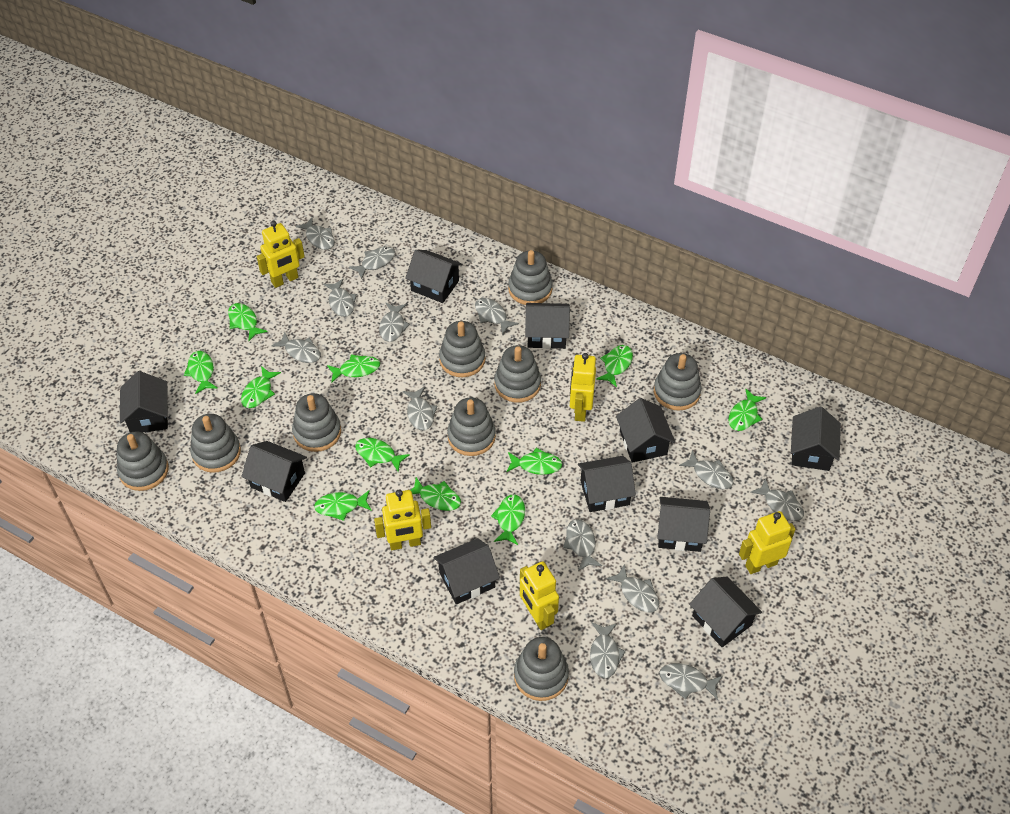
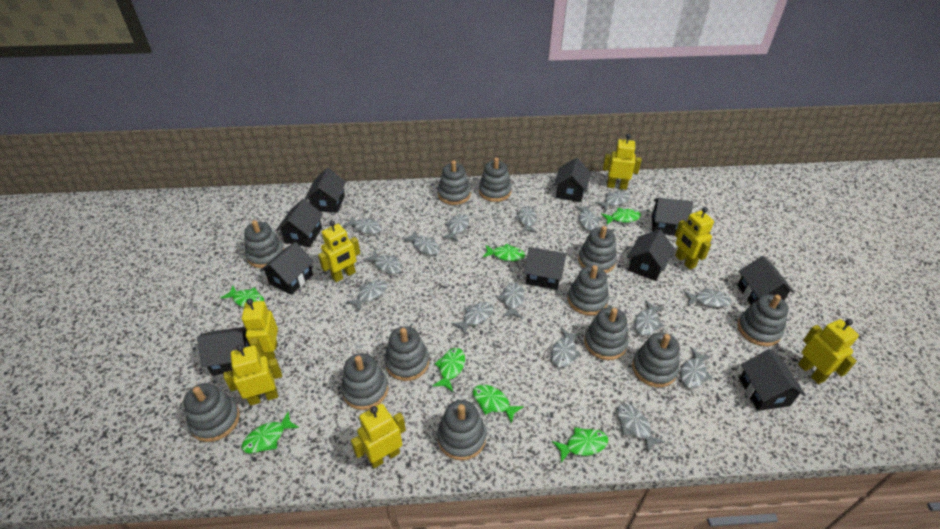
green fish: [184,351,218,394] [228,303,268,341] [241,366,281,408] [314,490,372,521] [327,354,380,383] [355,438,410,472] [411,477,461,511] [491,495,525,545] [506,448,562,475] [596,345,633,387] [728,389,766,431] = 11 -> [221,286,264,307] [242,411,299,453] [433,348,465,391] [473,385,524,424] [483,243,525,261] [552,427,608,463] [601,208,641,225] = 7
grey fish: [272,332,321,363] [295,218,335,250] [323,279,357,317] [349,247,395,279] [379,303,410,342] [403,387,438,430] [475,298,519,335] [563,519,602,571] [590,623,626,678] [606,564,659,612] [660,663,723,700] [679,450,734,489] [750,478,804,521] = 13 -> [343,216,382,234] [346,280,387,312] [363,250,403,274] [403,231,440,255] [442,214,469,242] [451,302,494,334] [498,283,524,318] [514,206,537,233] [551,328,581,368] [575,205,601,231] [595,191,630,211] [616,404,665,453] [635,300,664,336] [680,347,712,389] [684,287,732,307] = 15
grey stacking toy: [117,431,169,491] [190,414,241,473] [292,393,341,452] [439,321,485,377] [447,398,496,456] [494,345,541,403] [508,250,553,305] [514,637,569,701] [654,353,702,411] = 9 -> [184,383,240,442] [244,220,284,268] [341,353,388,410] [385,326,429,381] [437,400,486,460] [438,160,471,205] [479,158,512,202] [568,265,609,316] [578,226,617,273] [584,307,629,360] [632,332,680,387] [737,294,789,346] = 12
yellow robot: [257,221,305,288] [374,489,431,550] [520,561,559,630] [570,353,596,422] [739,511,796,574] = 5 -> [223,345,282,406] [242,299,278,362] [318,221,360,282] [351,404,406,468] [603,134,642,190] [675,207,714,270] [798,319,859,384] = 7

